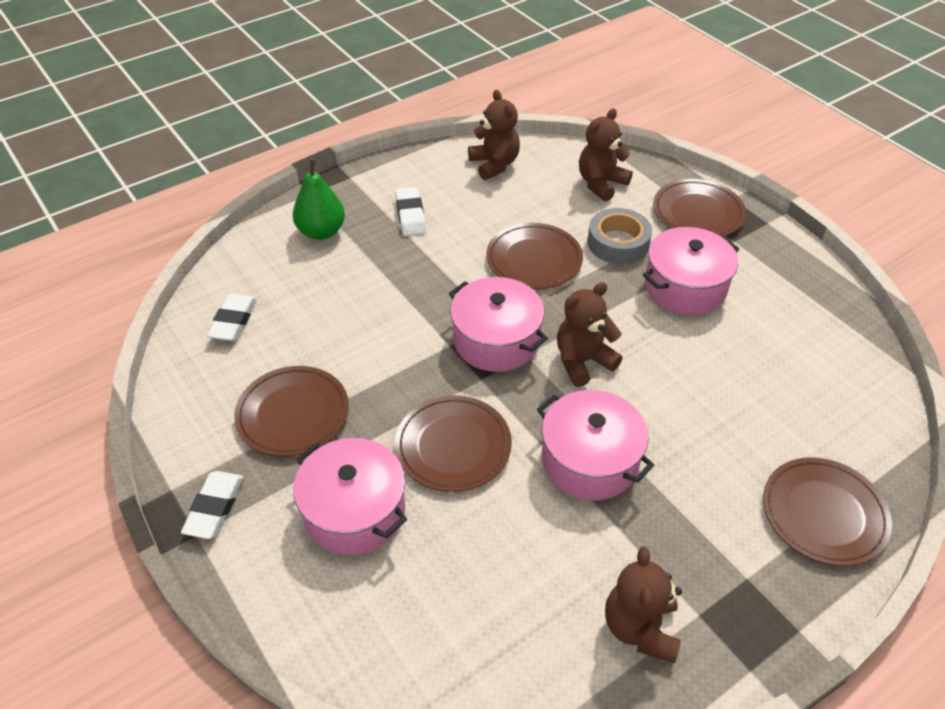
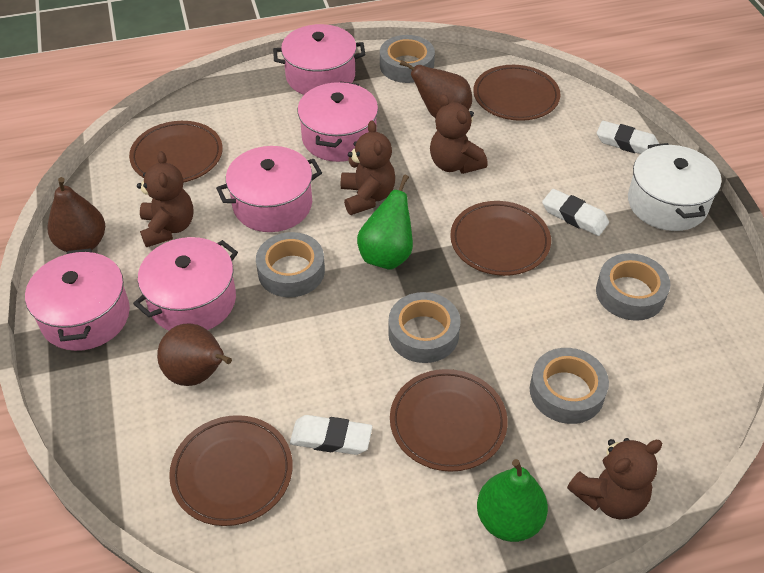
brown pear: none = 0 -> [48,177,105,252] [157,323,232,386] [400,60,472,119] = 3
green pear: [293,158,345,240] = 1 -> [357,175,413,270] [477,459,548,542] = 2
grey tape: [587,208,652,264] = 1 -> [256,232,325,297] [380,35,435,83] [388,292,461,363] [530,348,609,424] [596,253,670,321] = 5
pink pot: [293,438,407,555] [449,277,548,372] [537,390,654,500] [643,227,739,315] = 4 -> [25,248,130,351] [133,237,238,331] [216,146,322,232] [273,24,365,95] [298,81,378,162] = 5
white pot: none = 0 -> [628,143,721,231] = 1

